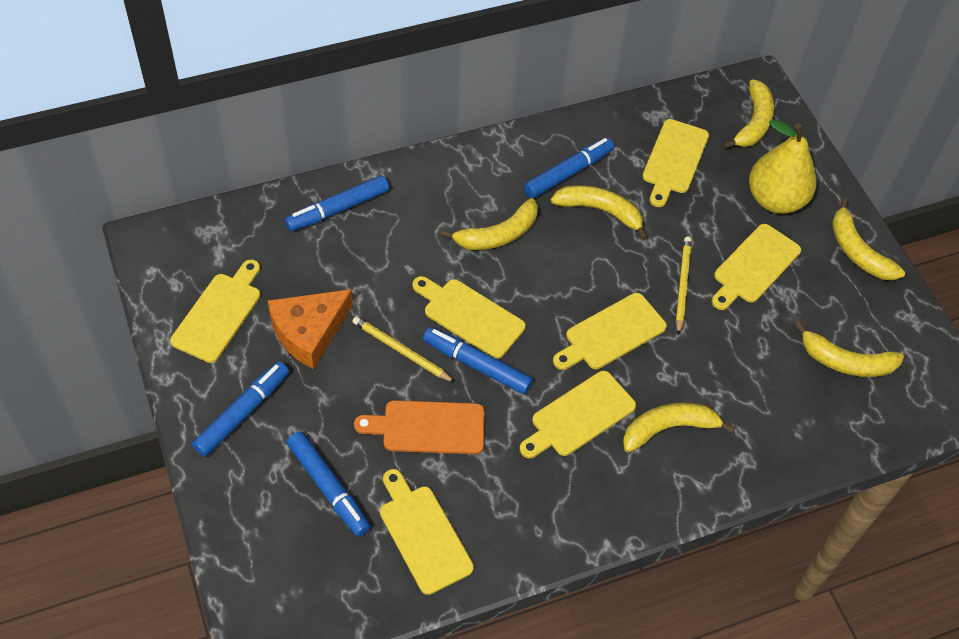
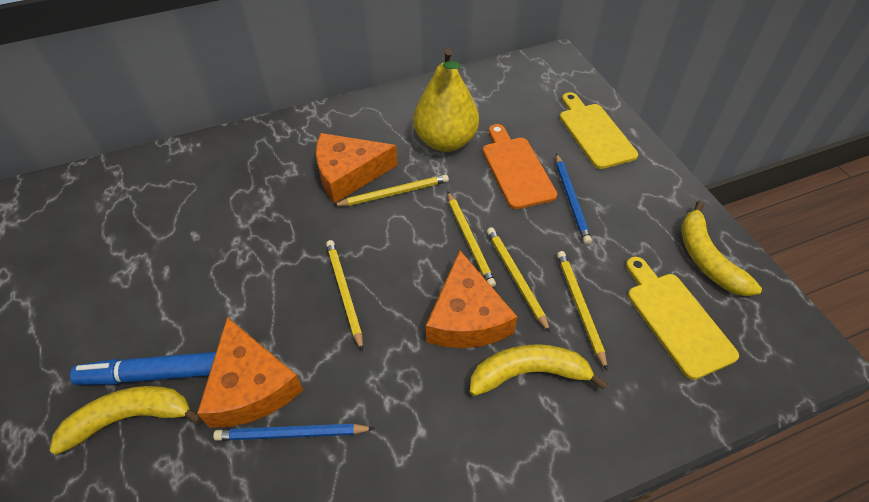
blue marker: [192,361,289,457] [285,175,389,231] [287,431,371,536] [423,327,533,394] [524,137,614,198] = 5 -> [70,352,216,385] = 1
blue pencil: none = 0 -> [213,424,375,441] [556,154,592,244] = 2
orange cheese: [268,289,353,369] = 1 -> [197,317,303,428] [316,133,398,204] [426,251,517,348] = 3
yellow banana: [441,198,538,250] [551,185,648,240] [623,402,735,453] [723,79,774,149] [795,321,904,377] [832,198,905,280] = 6 -> [50,386,202,455] [470,344,608,396] [681,201,762,296] = 3
yellow cutting board: [170,259,261,363] [380,469,474,595] [412,276,526,359] [520,371,636,458] [553,293,667,370] [642,119,709,207] [712,224,801,310] = 7 -> [560,92,638,169] [626,257,739,380] = 2
yellow pencil: [353,316,455,382] [676,236,692,335] = 2 -> [326,240,363,351] [333,175,449,206] [447,191,496,287] [487,227,550,332] [557,251,607,370] = 5

